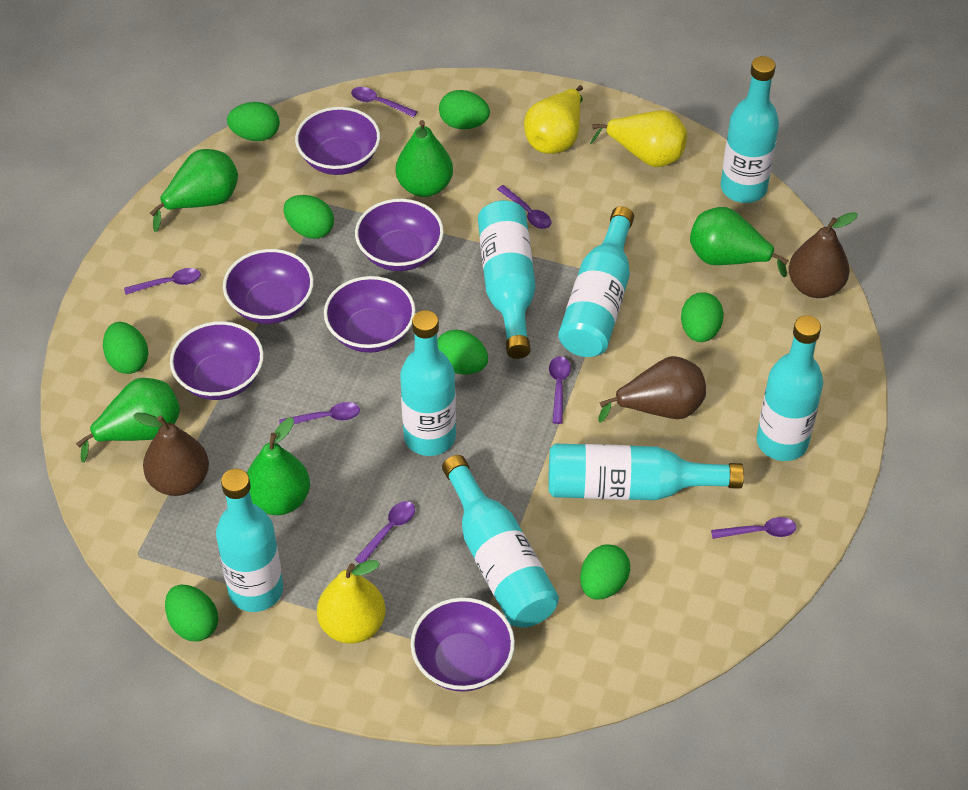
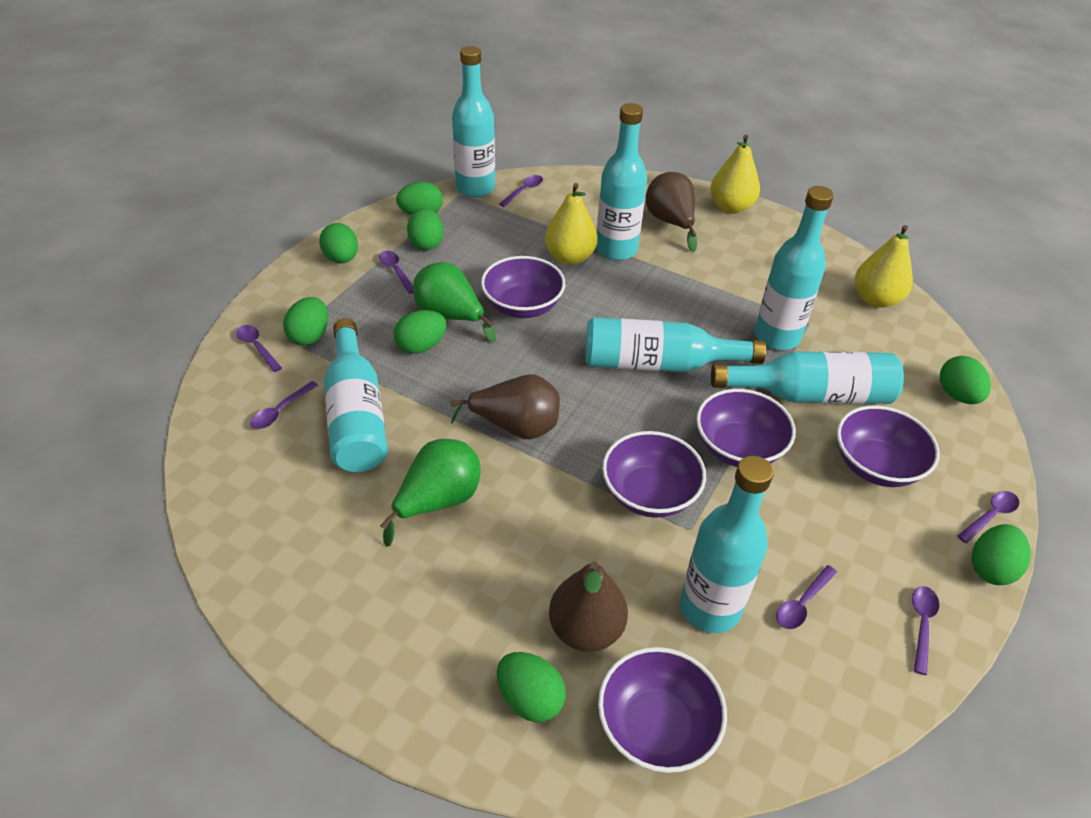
green pear: [76,378,180,462] [150,149,238,232] [247,418,310,515] [396,120,453,197] [690,207,789,277] = 5 -> [380,439,481,547] [413,262,496,342] = 2
purple bowl: [170,321,264,400] [223,249,314,324] [295,107,380,175] [324,276,416,353] [355,199,444,271] [411,597,515,692] = 6 -> [481,256,565,318] [598,647,727,773] [602,431,706,518] [696,389,796,467] [837,405,940,487] = 5
turquoise bottle: [216,469,283,612] [400,310,456,456] [442,455,559,628] [478,200,536,359] [548,443,744,500] [558,206,634,357] [720,56,779,203] [756,315,823,461] = 8 -> [324,318,388,472] [452,46,495,198] [585,317,766,372] [596,103,647,260] [680,456,774,633] [711,351,904,404] [755,186,834,350] = 7

